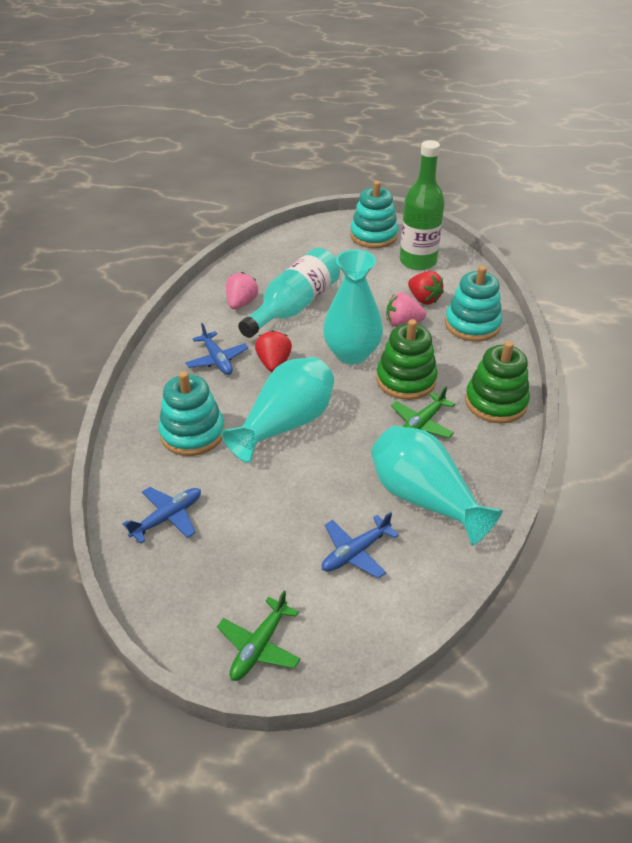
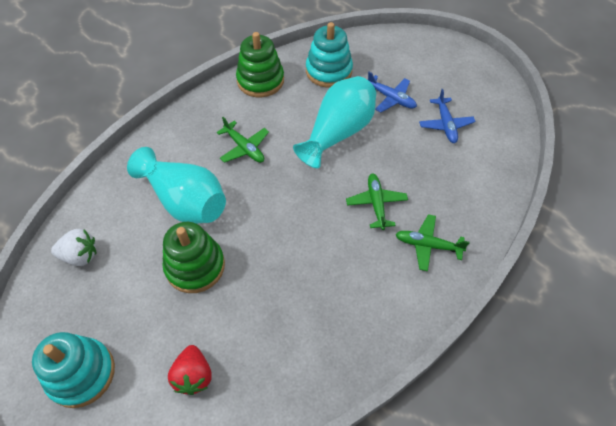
blue plane: [123,487,201,543] [186,323,248,375] [322,512,399,579] = 3 -> [368,72,417,113] [419,89,476,143] = 2
green bottle: [400,140,445,270] = 1 -> none = 0
green plane: [217,591,301,681] [391,386,455,438] = 2 -> [217,117,269,163] [346,173,408,230] [395,214,470,271] = 3
pink strawberry: [226,272,258,310] [386,292,426,327] = 2 -> none = 0
red strawberry: [255,330,292,372] [408,271,444,305] = 2 -> [168,345,212,395] = 1
turquoise bottle: [238,248,340,338] = 1 -> none = 0
turquoise stacking toy: [158,371,225,456] [350,181,398,248] [445,266,502,342] = 3 -> [32,332,115,408] [306,22,353,88] = 2
turquoise vase: [221,357,334,463] [323,250,383,364] [371,426,503,546] = 3 -> [127,147,226,224] [293,76,376,168] = 2
white strawberry: none = 0 -> [51,229,96,266] = 1

